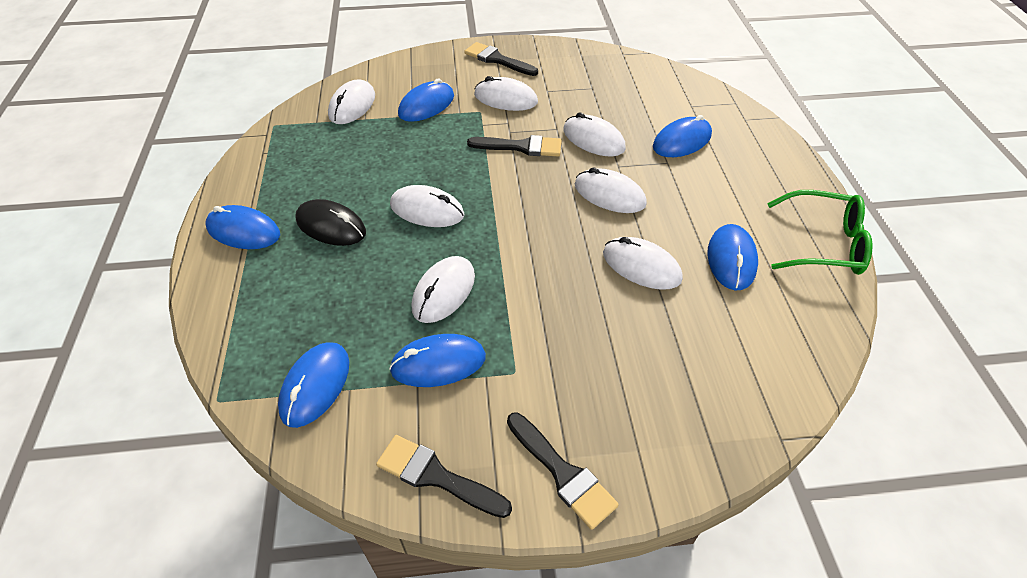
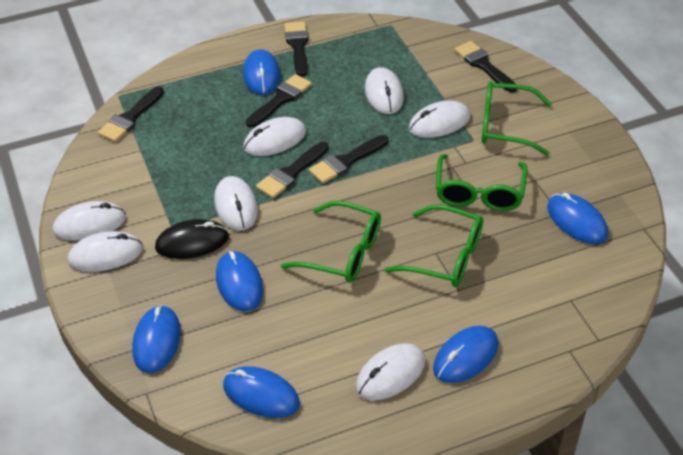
black brush: [376,435,512,518] [464,42,538,76] [467,135,562,157] [507,413,619,530] = 4 -> [98,86,164,142] [246,74,312,127] [256,142,329,198] [284,22,308,77] [309,135,388,184] [454,41,517,92] = 6
green glasses: [767,190,873,275] = 1 -> [281,201,381,283] [384,204,483,287] [436,154,528,211] [482,81,552,156] = 4

